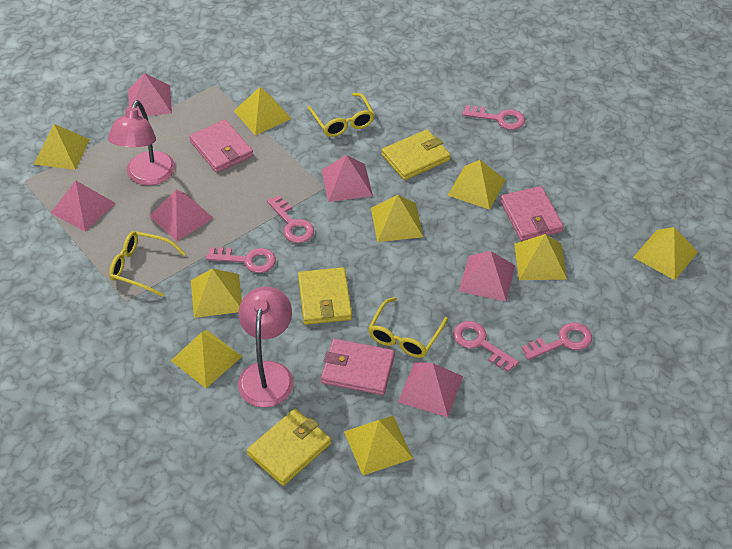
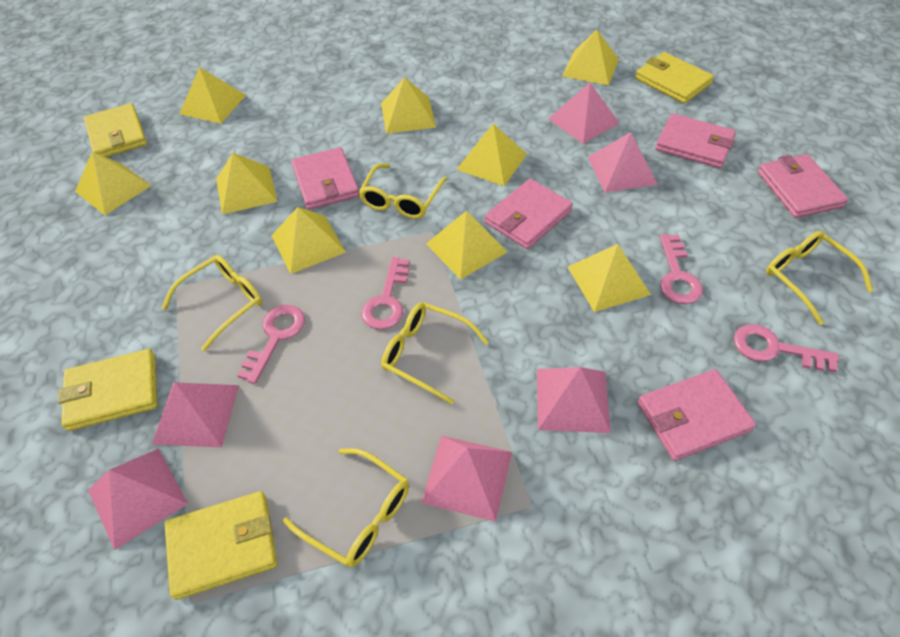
pink key: [206,247,276,273] [267,195,314,243] [453,321,519,372] [462,105,525,130] [522,323,592,360] = 5 -> [237,305,305,384] [361,257,410,330] [660,234,703,304] [734,324,839,372] = 4
pink lamp: [108,100,175,185] [238,287,294,407] = 2 -> none = 0
pink wallet: [189,119,253,173] [321,339,395,395] [500,186,564,241] = 3 -> [292,147,360,210] [485,179,573,249] [638,369,756,461] [655,114,736,168] [758,154,848,218] = 5
yellow glasses: [109,231,186,297] [307,93,374,137] [368,297,448,358] = 3 -> [162,255,262,351] [283,448,409,568] [359,164,447,219] [381,302,489,405] [766,231,873,325] = 5
yellow wallet: [247,409,331,486] [298,267,352,325] [382,129,451,180] = 3 -> [58,349,157,431] [84,103,147,157] [164,491,277,600] [635,52,714,104] = 4

